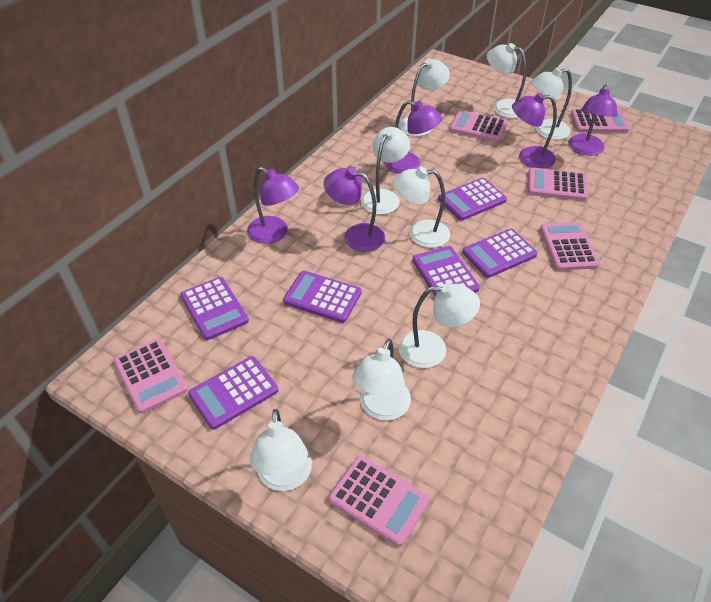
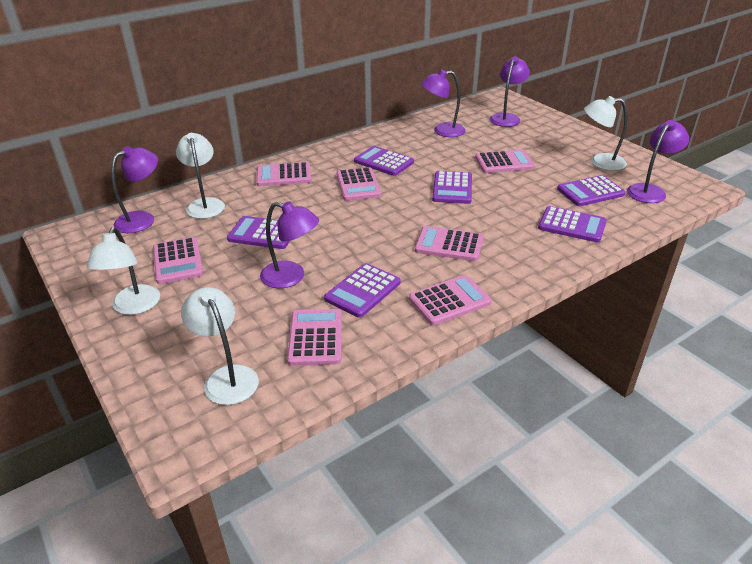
pink calculator: [114,339,188,414] [329,456,430,547] [449,110,508,142] [528,167,588,201] [540,222,600,271] [571,109,630,132] = 6 -> [153,237,203,284] [256,162,311,186] [287,309,342,366] [336,167,381,201] [409,275,492,325] [415,226,483,261] [475,150,535,173] = 7
white lamp: [249,409,312,491] [352,339,411,420] [361,127,410,215] [393,167,450,248] [398,283,480,368] [399,58,450,136] [487,43,526,118] [531,68,572,140] = 8 -> [87,227,160,315] [176,133,225,219] [181,287,259,405] [584,96,628,171] = 4

